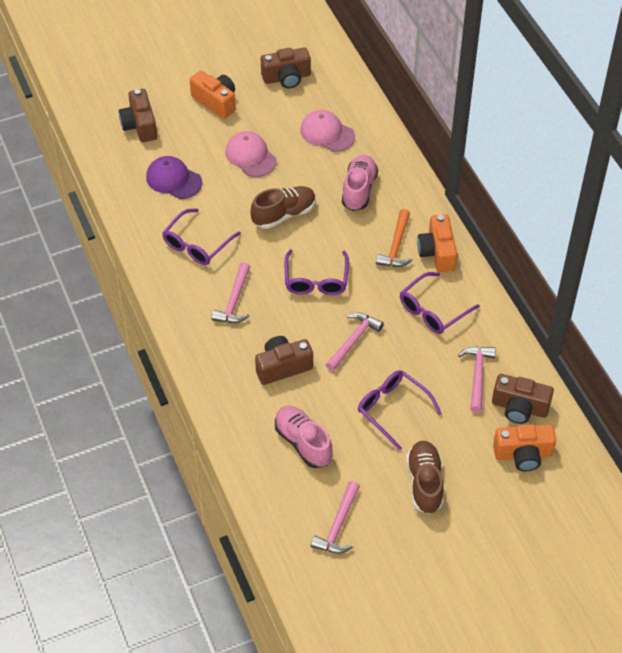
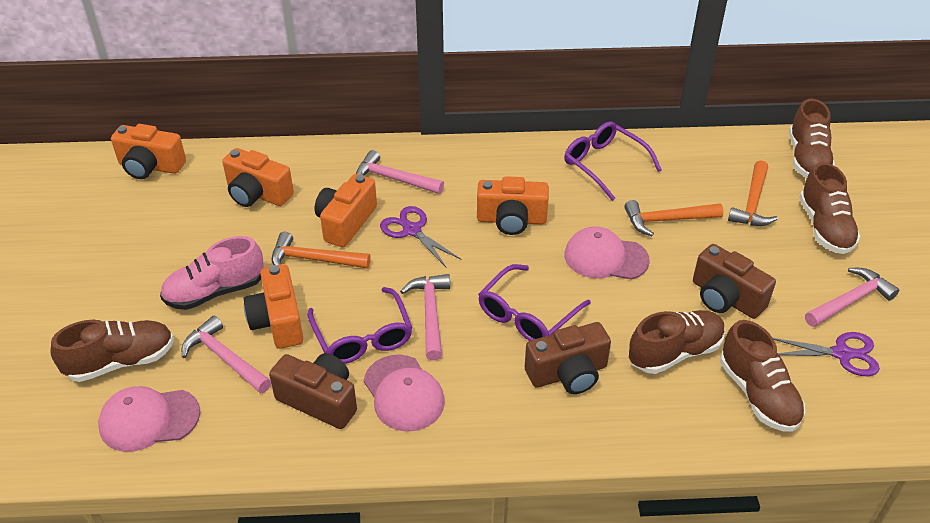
brown camera: [119,89,157,142] [255,336,313,385] [261,47,311,89] [492,374,554,424] = 4 -> [269,353,357,429] [525,322,611,394] [693,244,776,319] = 3
brown shoe: [250,186,316,229] [406,441,444,514] = 2 -> [51,320,174,382] [629,310,725,374] [720,320,805,432] [789,99,835,178] [799,162,861,254] = 5
orange camera: [190,70,235,119] [417,214,457,272] [493,424,556,471] = 3 -> [111,124,186,179] [222,148,294,207] [244,264,304,349] [315,174,377,247] [477,176,549,235] = 5
orange hammer: [376,209,413,267] = 1 -> [272,232,371,269] [624,200,724,236] [728,160,778,226] = 3
pink cap: [225,131,277,177] [300,110,355,152] = 2 -> [98,386,200,452] [364,355,445,432] [564,227,650,280] = 3
pink shoe: [275,406,333,468] [342,155,378,211] = 2 -> [160,236,264,310] = 1
purple cap: [146,156,202,199] = 1 -> none = 0
purple glasses: [162,208,241,265] [285,249,349,295] [358,370,442,451] [400,272,480,334] = 4 -> [307,287,412,364] [478,264,591,341] [564,122,662,201] = 3
purple scissors: none = 0 -> [380,206,461,267] [773,332,880,376] = 2

